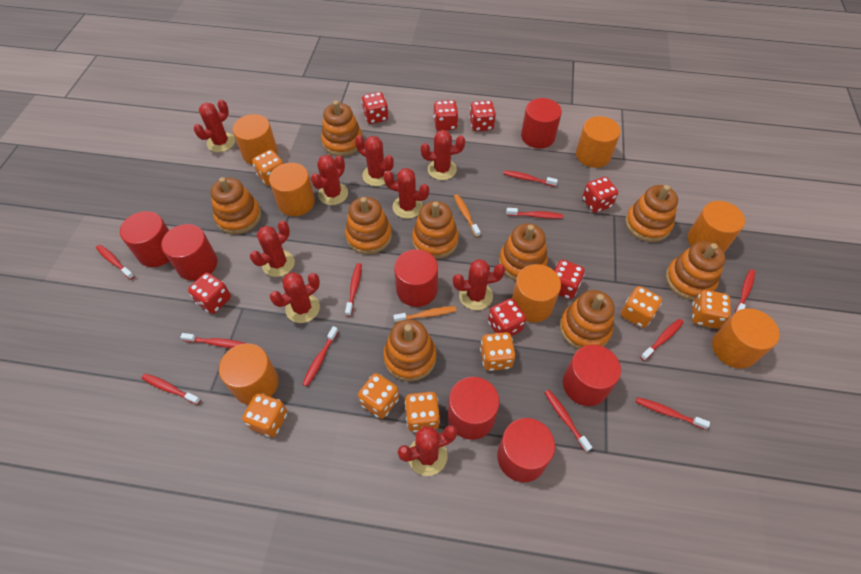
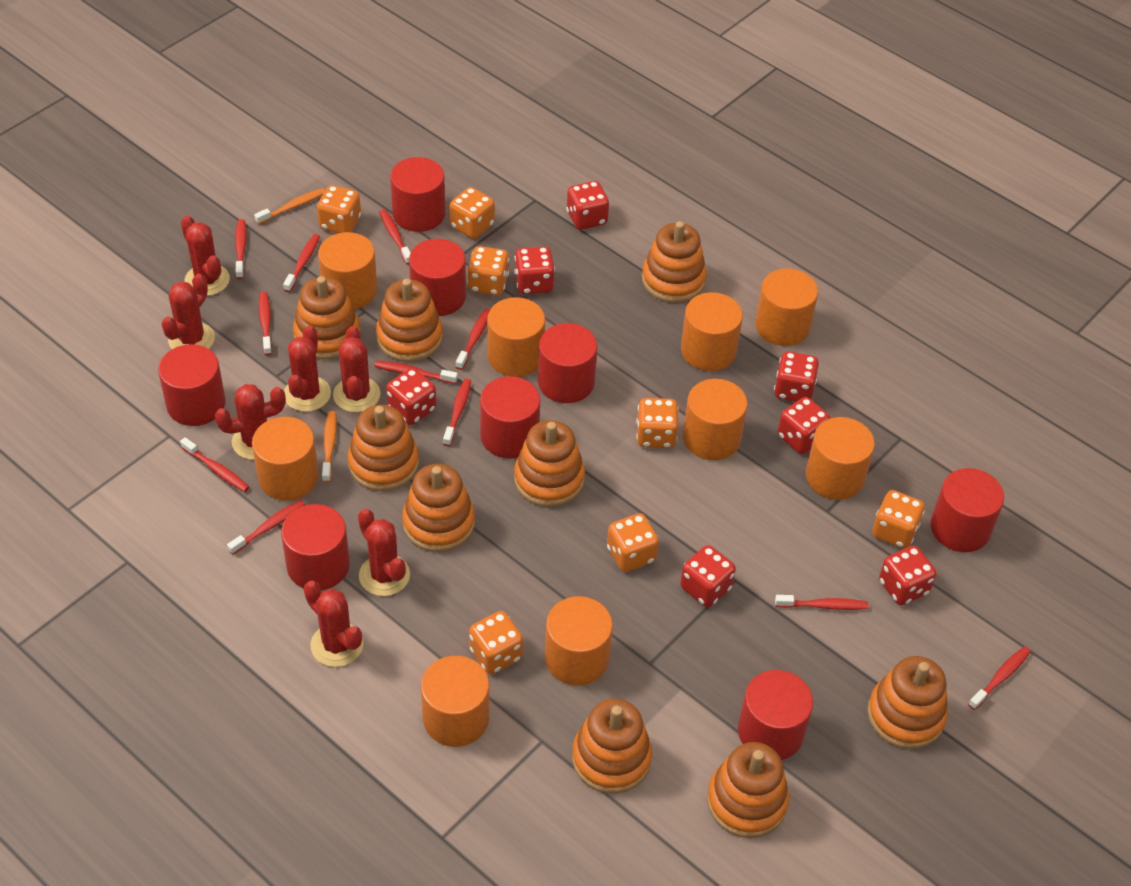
orange cylinder: [219,343,278,405] [233,114,278,165] [269,163,315,216] [512,264,561,322] [576,116,621,168] [688,201,745,252] [712,308,780,368] = 7 -> [252,417,319,500] [318,232,377,309] [421,656,489,747] [487,297,545,377] [545,596,613,685] [681,292,743,371] [683,379,747,460] [755,268,818,346] [806,417,875,500] = 9
red cactus: [194,99,235,152] [250,220,295,277] [270,272,320,323] [311,155,348,205] [355,135,394,186] [384,168,429,219] [398,425,457,476] [421,130,465,180] [453,259,505,310] = 9 -> [161,274,215,349] [181,216,230,296] [215,384,286,460] [284,326,331,412] [304,581,363,667] [333,326,380,412] [358,509,410,596] = 7
red cylinder: [120,211,170,267] [161,224,218,281] [394,249,438,307] [448,377,499,440] [497,418,555,482] [521,98,562,149] [563,345,621,406] = 7 -> [158,344,225,426] [281,504,350,591] [390,157,445,232] [409,239,466,316] [480,376,540,459] [538,323,597,403] [738,670,813,760] [930,468,1004,552] = 8

